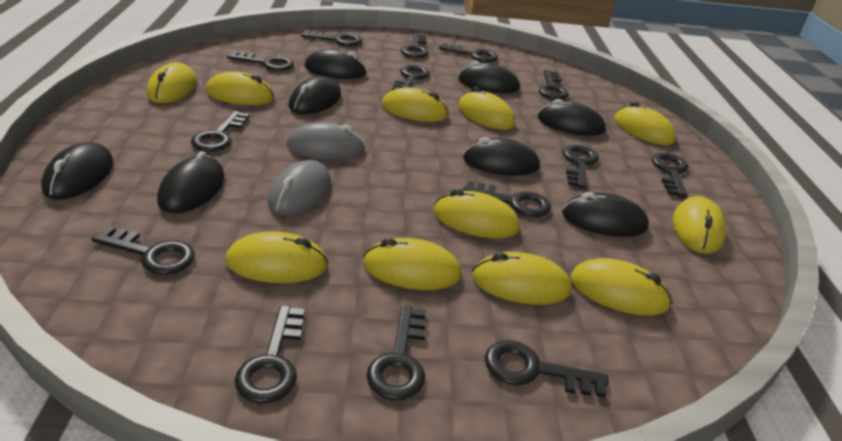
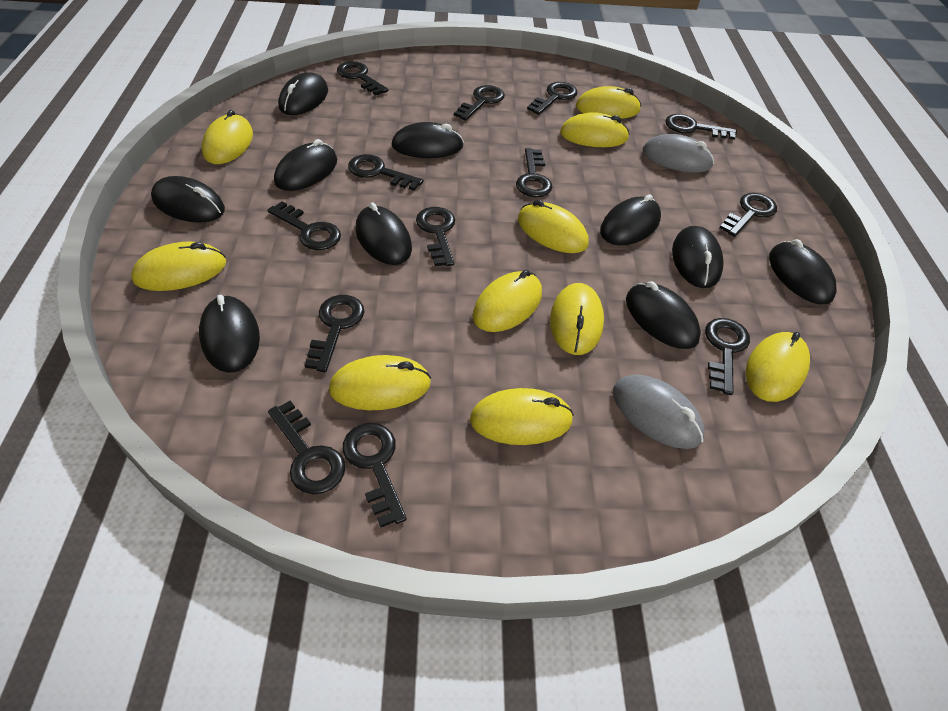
black key: [91,226,195,275] [191,111,249,152] [227,51,294,71] [235,305,305,404] [301,30,362,46] [366,305,426,400] [392,65,430,90] [401,33,429,58] [439,43,498,62] [462,181,551,217] [485,340,609,398] [538,70,569,100] [563,145,599,189] [652,153,688,198] = 14 -> [268,201,341,250] [268,401,345,494] [304,295,365,372] [337,61,388,95] [343,423,407,527] [348,154,423,191] [416,207,455,266] [454,85,505,121] [516,148,552,197] [527,82,577,115] [665,114,737,140] [705,318,750,395] [720,193,777,237] = 13
black mouse: [41,142,114,200] [157,151,225,213] [289,76,341,114] [305,49,367,79] [458,61,520,93] [463,137,540,176] [538,99,606,136] [562,192,649,237] = 8 -> [151,176,225,222] [199,295,260,373] [274,139,337,191] [278,72,328,115] [356,203,412,265] [391,122,464,158] [600,194,661,245] [626,281,701,349] [672,226,723,288] [769,239,837,304] = 10
yellow mouse: [147,63,197,103] [206,71,275,105] [226,231,329,283] [363,238,462,290] [382,87,449,122] [434,189,520,238] [458,87,515,130] [472,252,572,305] [570,258,672,316] [614,102,676,145] [673,196,726,254] = 11 -> [131,242,226,291] [202,110,253,164] [329,355,431,410] [470,388,574,445] [473,270,542,332] [518,200,588,253] [550,283,604,355] [560,112,629,147] [576,86,641,119] [746,332,810,402] = 10

